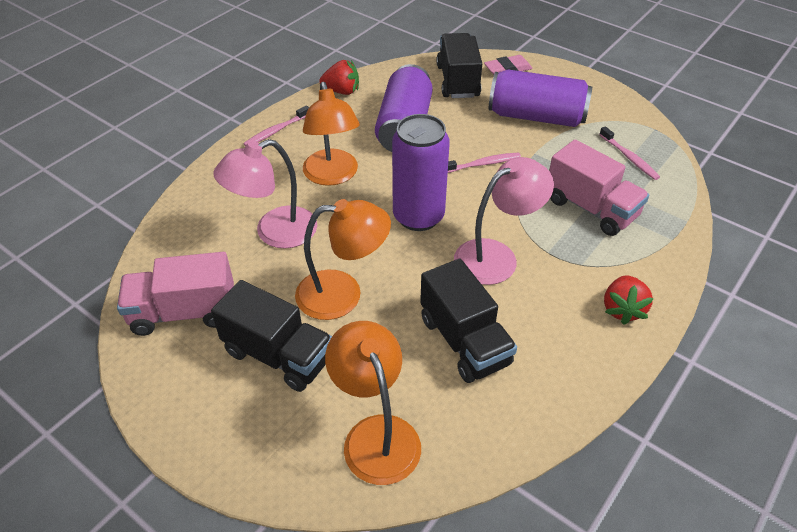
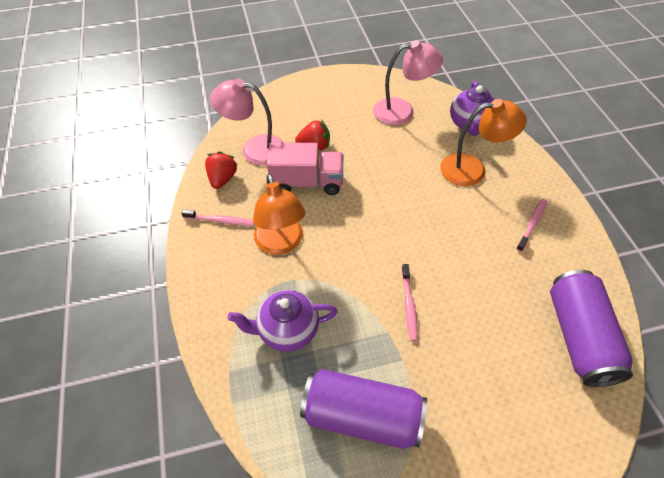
black truck: [211,280,332,392] [420,259,517,383] [437,33,482,98] = 3 -> none = 0
orange lamp: [295,199,391,320] [303,82,360,186] [325,321,421,485] = 3 -> [253,174,305,255] [440,99,527,186] = 2
pink eraser: [484,55,533,75] = 1 -> none = 0
pink truck: [117,252,234,336] [549,140,649,236] = 2 -> [267,142,343,195] = 1
purple can: [375,64,433,152] [392,114,450,231] [489,69,592,127] = 3 -> [300,369,427,449] [550,270,633,387] = 2
purple teapot: none = 0 -> [228,290,337,352] [450,81,495,136] = 2

